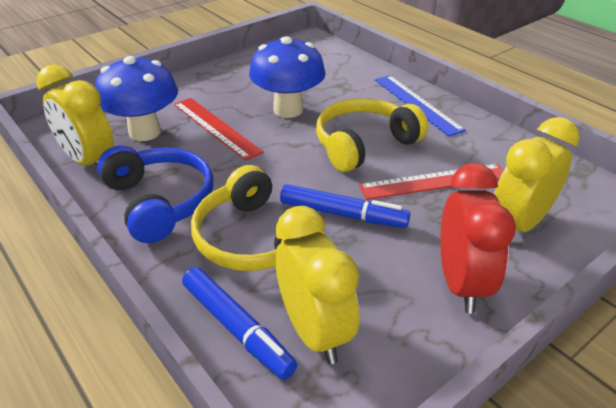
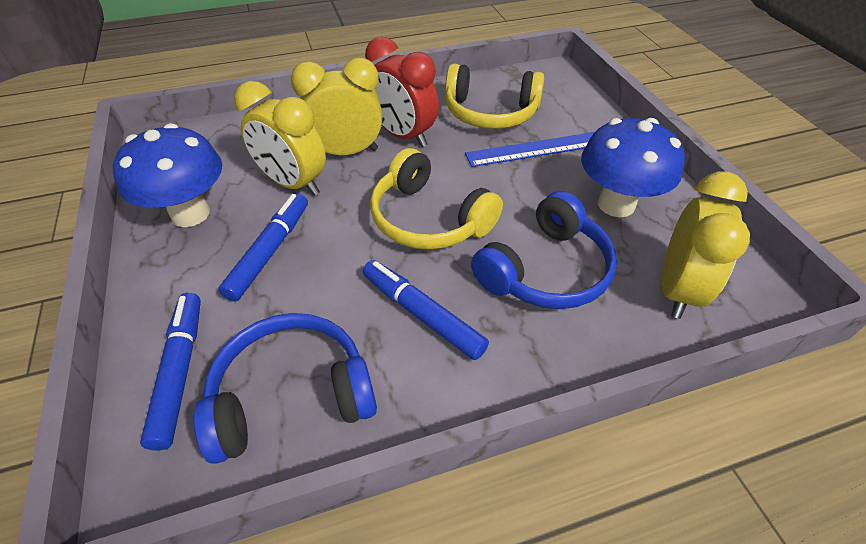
blue headphones: [97,146,213,243] = 1 -> [194,313,377,464] [471,191,617,309] = 2
blue marker: [182,267,297,380] [280,184,410,228] = 2 -> [140,293,201,451] [218,193,308,302] [363,260,489,360] = 3
red ruler: [174,98,264,161] [359,164,504,200] = 2 -> none = 0

